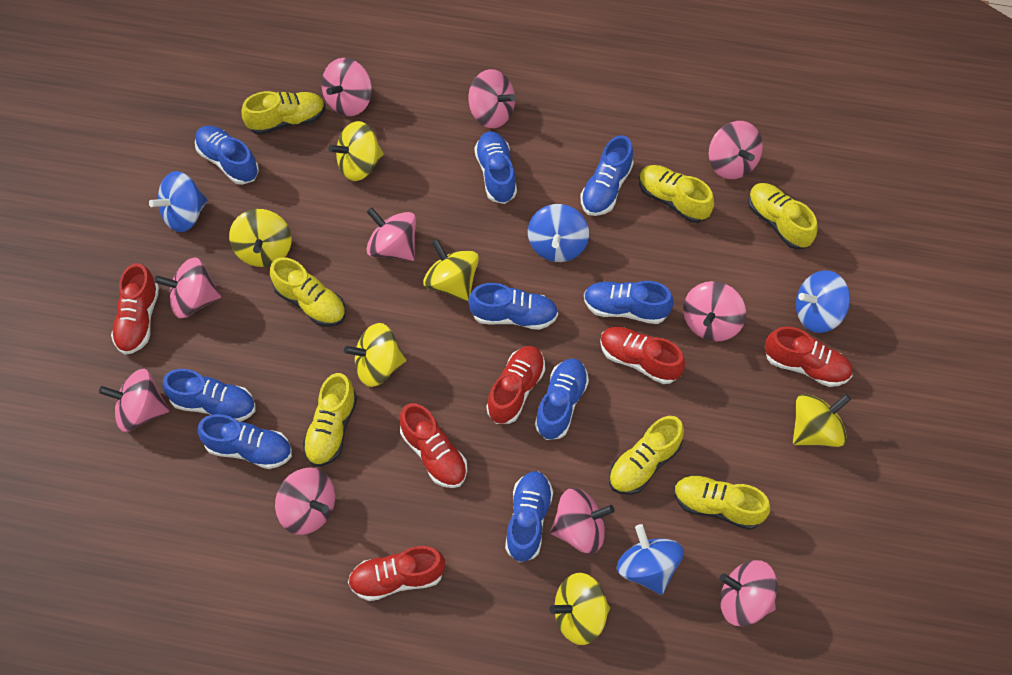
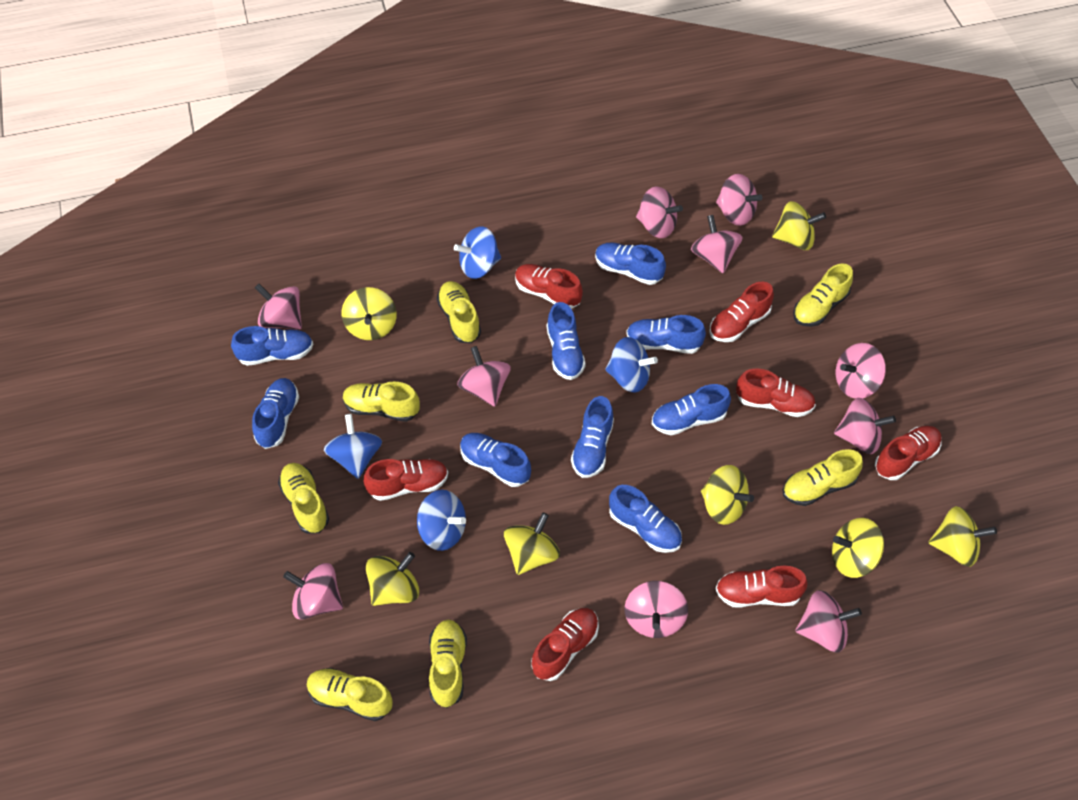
red shoe: [111,263,159,355] [348,546,445,601] [400,403,467,488] [486,346,545,424] [600,327,685,384] [765,327,853,387] = 6 -> [363,459,448,501] [515,264,583,309] [531,608,599,681] [709,282,774,342] [715,566,808,608] [736,368,816,417] [875,426,942,480] = 7
yellow spinning top: [229,209,292,267] [328,121,384,181] [344,323,406,387] [423,239,479,301] [549,573,610,645] [793,394,851,447] = 6 -> [341,287,397,340] [366,552,419,606] [504,512,560,575] [701,465,754,525] [772,201,826,250] [832,518,884,578] [928,506,997,567] = 7

